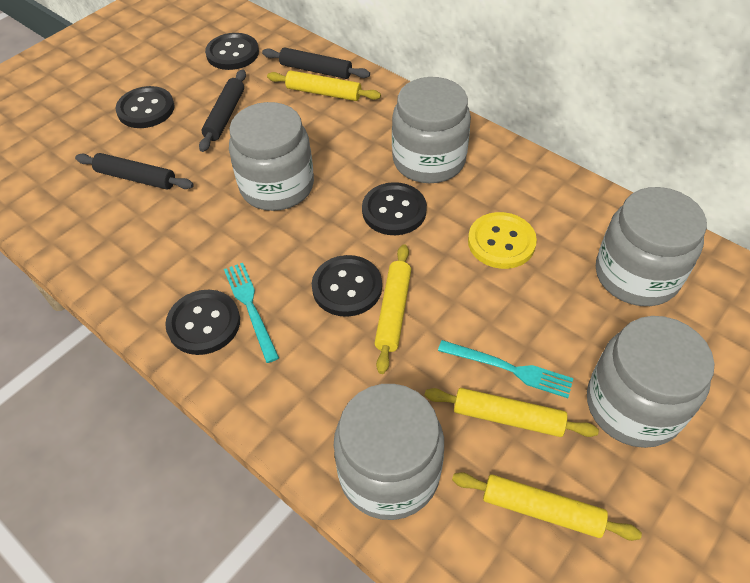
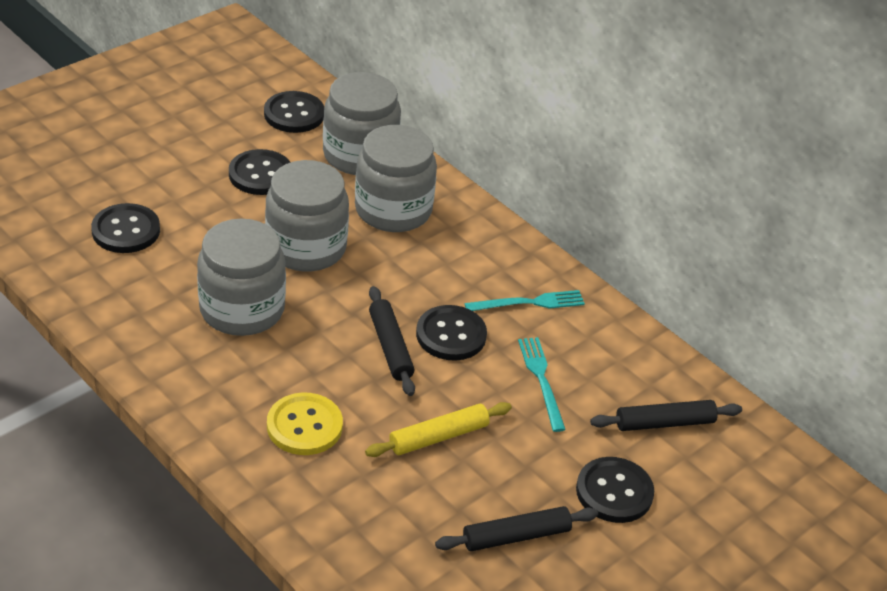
grey jar: [229,102,314,211] [334,384,444,520] [392,77,471,183] [587,316,715,448] [596,187,707,306] = 5 -> [197,219,286,336] [265,160,349,272] [323,72,401,175] [355,125,437,232] = 4
yellow rolling pin: [267,70,381,101] [374,244,411,374] [425,388,599,437] [452,472,642,541] = 4 -> [365,402,512,457] = 1

